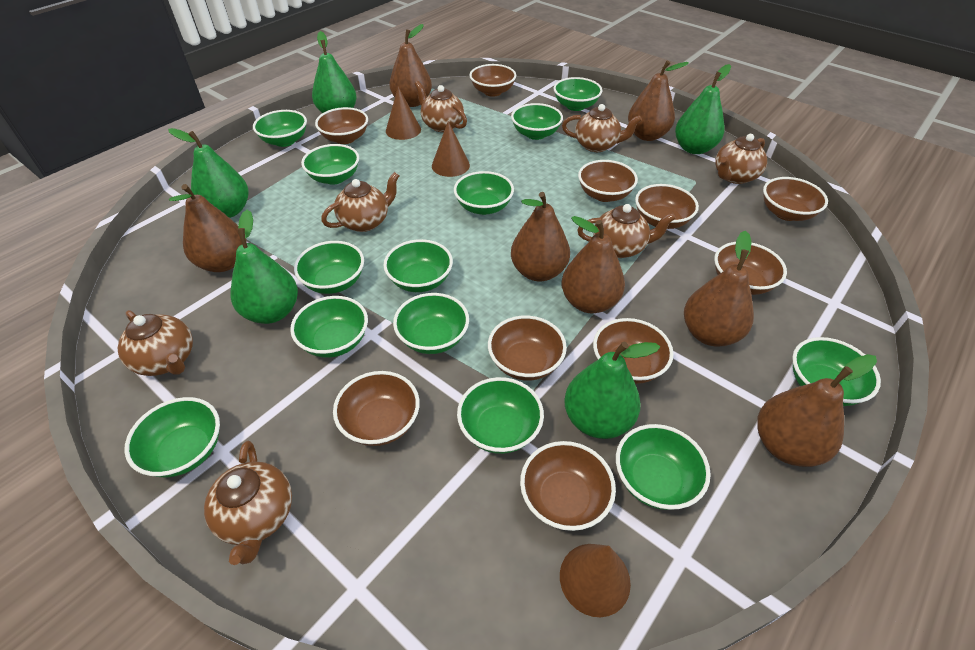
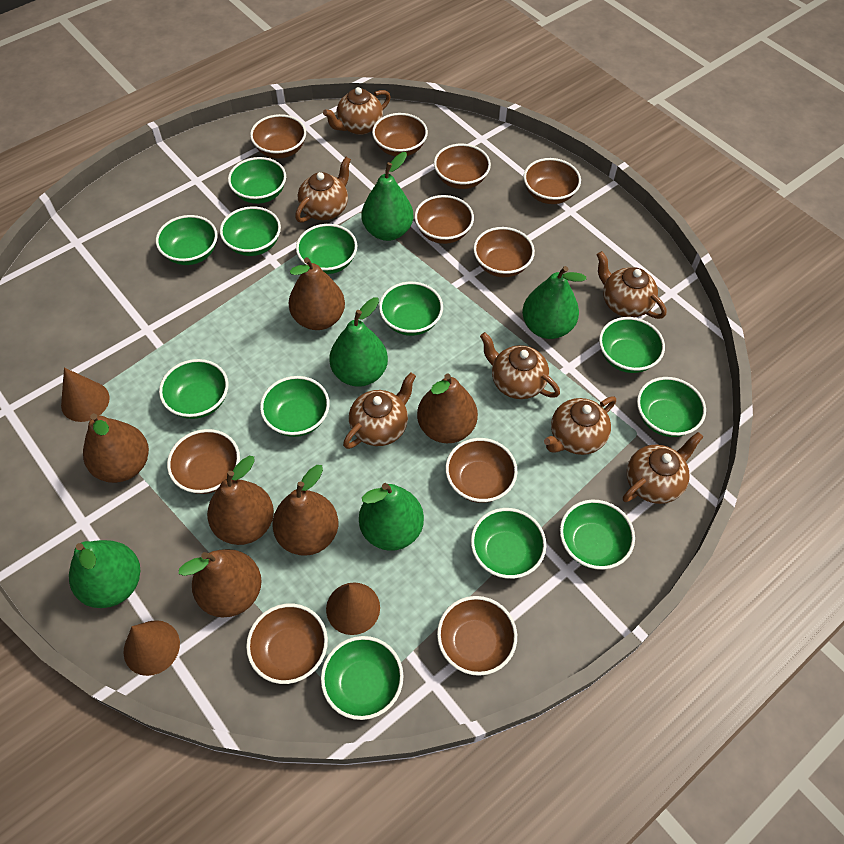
brown pear: [169,184,246,272] [389,24,432,107] [511,192,570,281] [561,216,625,313] [628,61,689,141] [684,231,754,346] [757,354,877,467] = 7 -> [83,413,149,483] [179,549,262,617] [207,456,274,545] [272,465,338,556] [289,257,345,330] [417,373,478,443] = 6
green bowl: [124,397,220,477] [253,110,307,147] [290,296,368,358] [294,241,364,294] [301,144,359,185] [383,239,453,292] [393,293,469,354] [454,171,514,215] [457,377,544,454] [511,103,563,140] [554,77,602,111] [616,424,711,510] [792,337,881,406] = 13 -> [156,215,218,265] [159,359,228,419] [220,206,281,256] [228,157,286,204] [260,376,330,437] [296,224,357,274] [321,636,404,720] [379,282,443,336] [471,508,546,579] [560,500,635,570] [599,317,665,373] [637,377,706,437] = 12

